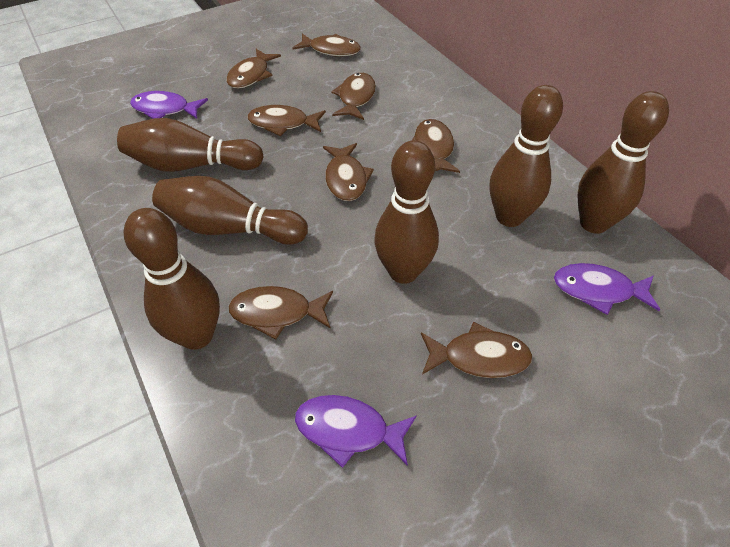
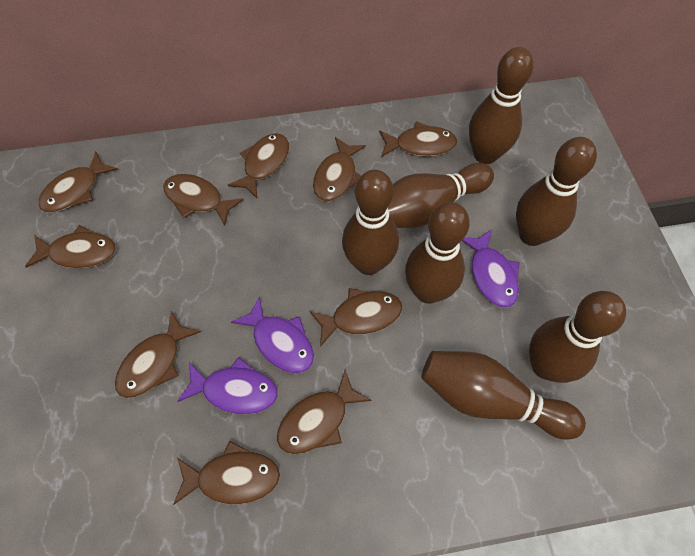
brown bowling pin: [117,118,264,172] [124,208,220,350] [152,176,308,245] [374,140,439,284] [490,85,563,227] [577,91,669,234] = 6 -> [342,170,399,275] [388,163,494,228] [405,202,470,304] [421,351,586,440] [469,47,534,164] [516,137,597,246] [529,291,626,383] = 7
brown fish: [226,49,281,89] [228,286,333,339] [248,105,326,136] [293,34,361,57] [323,143,374,201] [331,73,376,120] [412,119,460,173] [421,322,532,378] = 8 -> [25,225,116,268] [38,152,118,212] [115,311,201,398] [163,174,243,226] [173,441,280,505] [228,133,289,198] [277,370,372,454] [310,288,402,347] [313,137,366,201] [379,121,457,157] = 10

